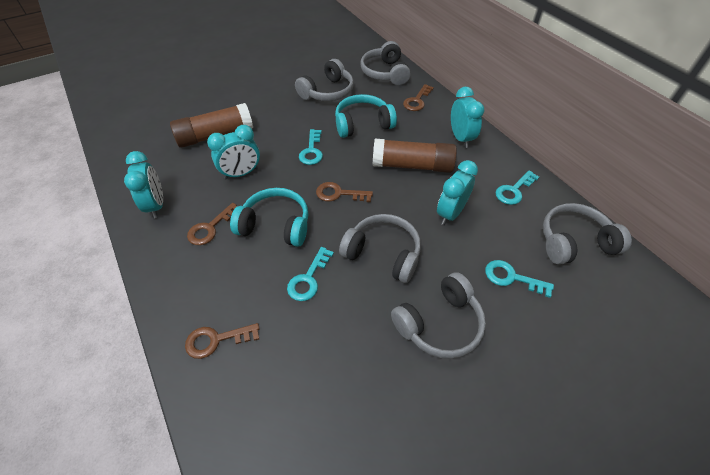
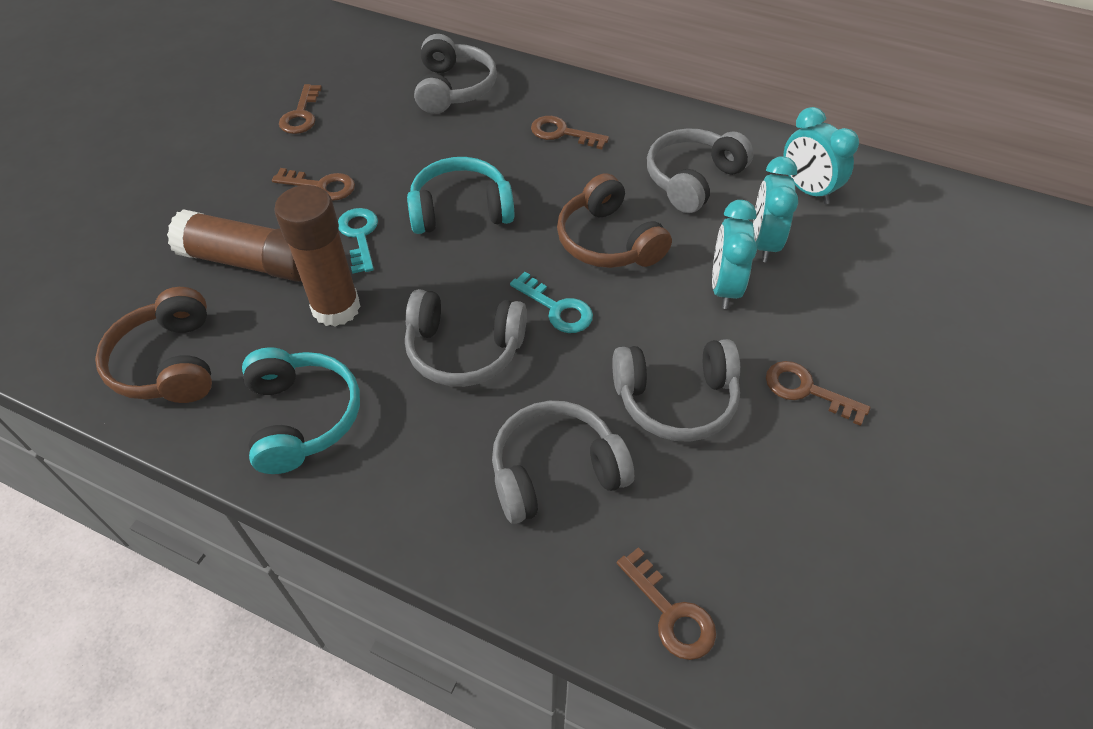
brown headphones: none = 0 -> [95,287,212,403] [557,173,672,268] = 2
brown key: [185,323,260,359] [187,203,237,245] [316,182,373,202] [403,84,434,111] = 4 -> [272,168,355,201] [279,84,322,134] [531,116,609,149] [617,547,716,660] [766,361,870,426] = 5
turquoise clock: [124,151,163,218] [207,125,260,179] [437,160,478,225] [451,87,484,148] = 4 -> [712,200,757,309] [753,156,798,262] [784,107,859,204] = 3
turquoise key: [287,247,334,301] [299,129,323,165] [485,260,554,298] [495,171,539,205] = 4 -> [338,208,378,274] [510,272,593,333] = 2

